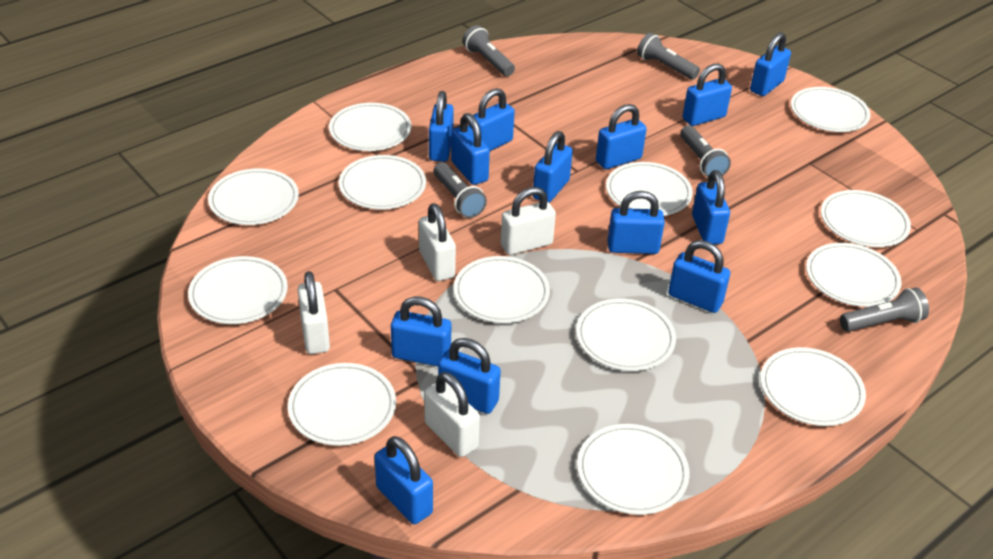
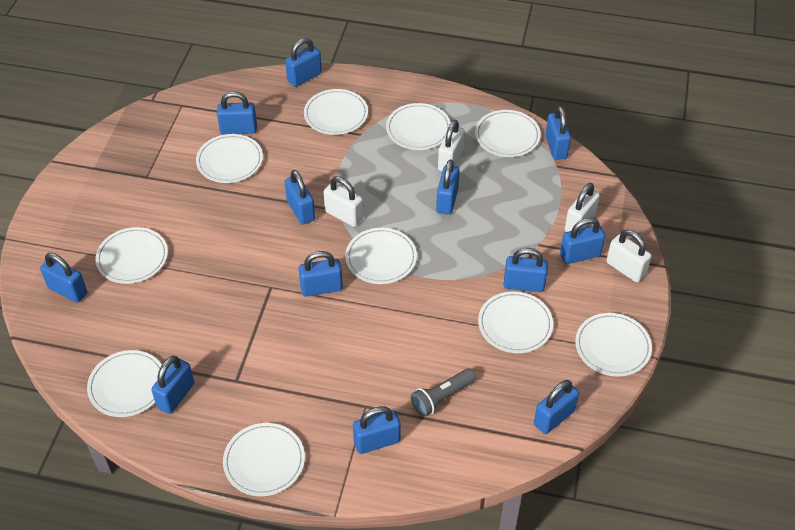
blue padlock: [375,436,433,524] [391,296,451,366] [429,91,454,162] [438,338,501,414] [451,113,490,185] [469,88,515,151] [533,131,573,203] [596,104,647,169] [608,191,665,254] [668,240,730,313] [682,63,732,126] [692,170,730,244] [750,32,791,96] = 13 -> [40,253,87,303] [151,356,194,414] [217,91,257,135] [285,38,322,87] [285,170,315,225] [298,251,343,297] [353,406,400,454] [436,159,459,215] [504,248,548,292] [534,380,579,434] [545,106,571,160] [560,217,605,264] = 12
grey flashlight: [434,162,487,218] [462,25,515,76] [637,33,700,80] [680,125,731,177] [840,288,929,332] = 5 -> [411,369,476,417] = 1
white plate: [188,256,288,324] [208,168,299,225] [288,363,396,446] [329,103,411,151] [339,155,426,210] [454,256,550,323] [576,299,676,371] [577,424,690,515] [606,162,693,216] [761,347,866,426] [791,87,871,132] [806,243,902,307] [821,190,911,247] = 13 -> [87,350,162,417] [95,227,168,284] [196,134,263,183] [223,423,305,496] [304,89,368,135] [345,228,417,284] [386,103,451,150] [475,110,541,157] [478,291,553,353] [575,313,652,377] = 10

